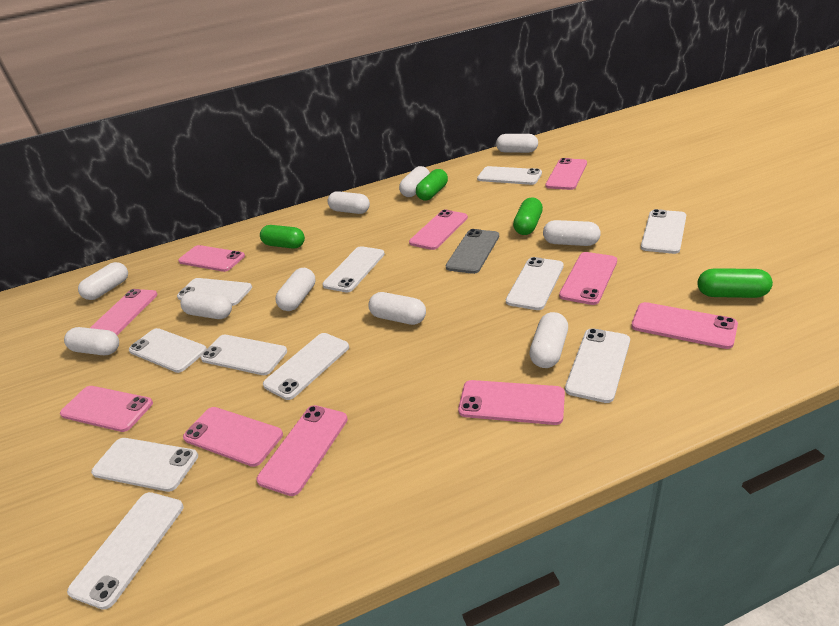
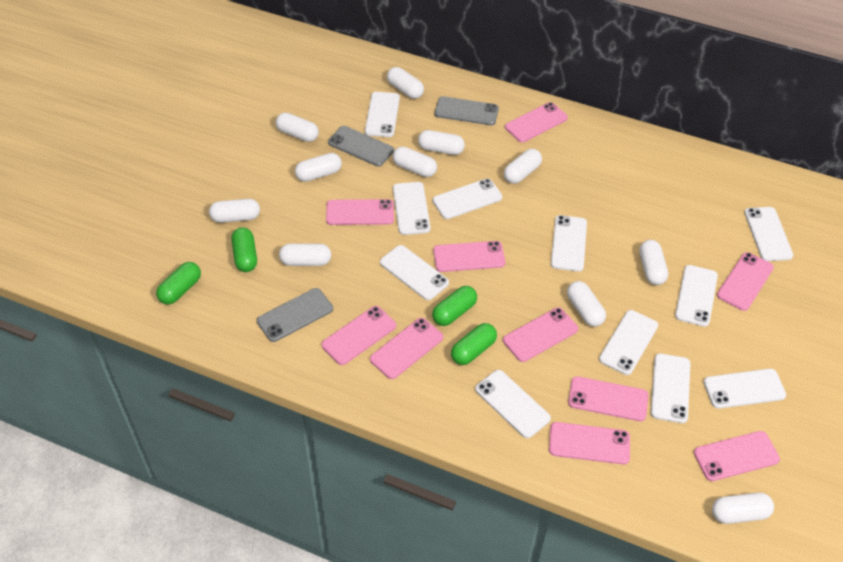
grey phone: [446,229,499,274] = 1 -> [257,288,333,342] [328,126,394,167] [435,96,499,125] = 3
white capsule: [64,327,119,355] [78,262,128,300] [180,291,232,319] [276,268,316,311] [328,191,370,214] [368,292,426,325] [399,166,430,197] [496,134,538,153] [529,312,568,368] [543,220,601,246] = 10 -> [209,199,260,223] [276,113,319,142] [279,243,331,266] [295,153,342,182] [387,67,424,99] [392,146,437,177] [418,130,465,155] [504,149,542,184] [567,281,606,327] [639,240,668,285] [712,493,774,524] = 11

